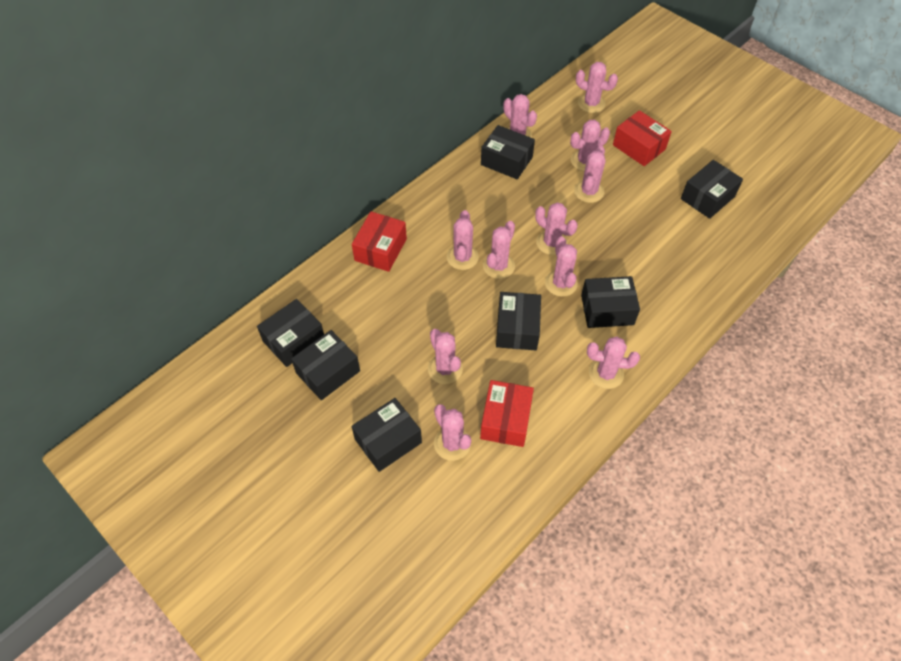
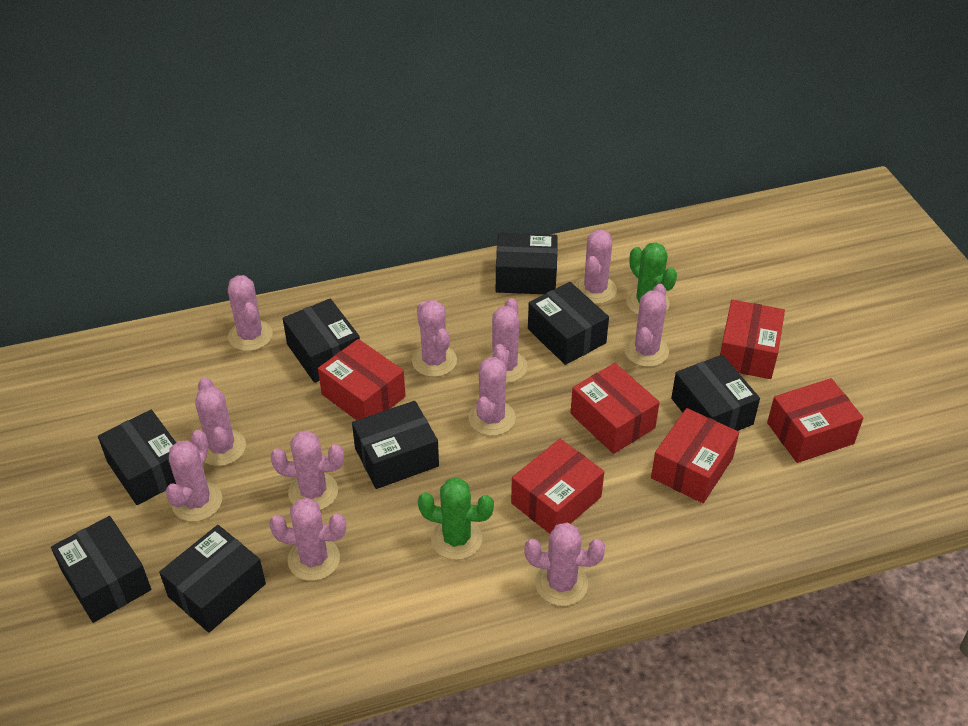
black box: [257,299,324,367] [291,330,360,400] [351,398,422,472] [481,125,535,179] [496,292,541,350] [581,276,640,328] [681,160,743,219] = 7 -> [51,516,151,623] [98,410,176,505] [159,525,266,633] [283,299,360,383] [352,401,439,489] [496,233,558,294] [528,282,609,365] [671,355,760,431] = 8
green cactus: none = 0 -> [418,477,494,560] [627,242,677,315] = 2
red box: [352,211,407,272] [480,380,534,447] [613,110,672,166] = 3 -> [318,339,405,420] [511,439,604,534] [570,363,660,454] [651,408,739,503] [720,300,785,379] [767,378,863,463] = 6

